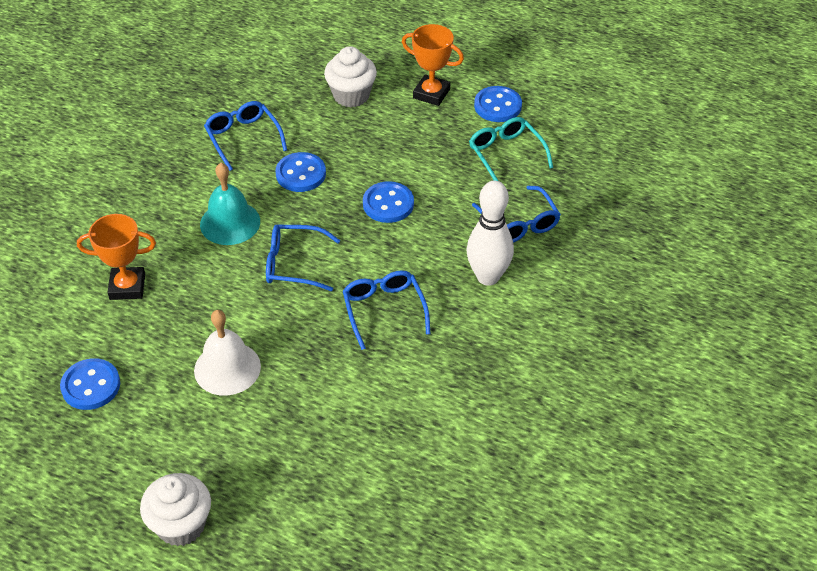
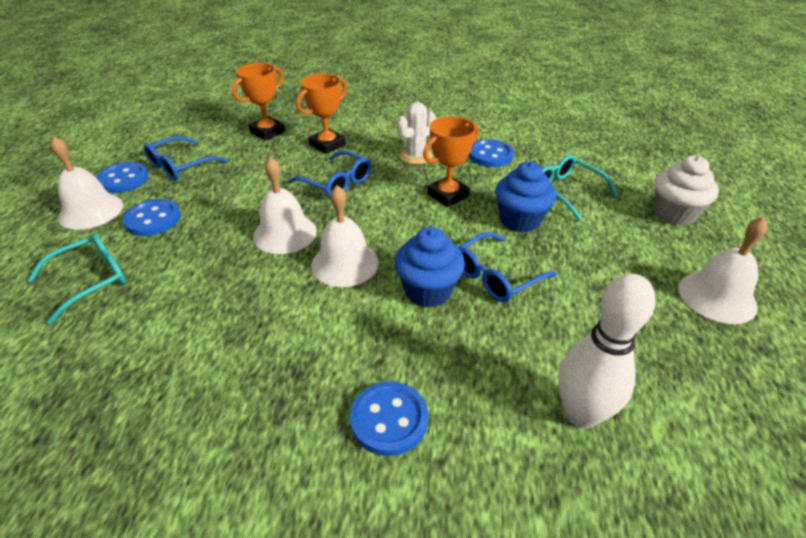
blue cupcake: none = 0 -> [395,227,465,308] [495,161,556,233] = 2
blue glasses: [204,101,287,171] [266,225,340,291] [343,270,430,350] [472,186,561,243] = 4 -> [143,136,228,180] [288,150,371,198] [458,232,557,302] = 3
orange trophy: [77,214,156,300] [402,24,464,106] = 2 -> [232,63,285,140] [296,74,347,154] [423,116,479,207] = 3
turquoise bell: [200,163,260,245] = 1 -> none = 0
turquoise glasses: [469,117,553,181] = 1 -> [27,233,126,324] [542,155,619,220] = 2
white bell: [194,310,261,396] = 1 -> [50,136,123,230] [253,157,317,254] [311,185,379,287] [679,217,768,324] = 4
white cactus: none = 0 -> [397,102,436,165] = 1
white cupcake: [140,473,211,546] [324,46,377,108] = 2 -> [654,155,719,226] = 1

